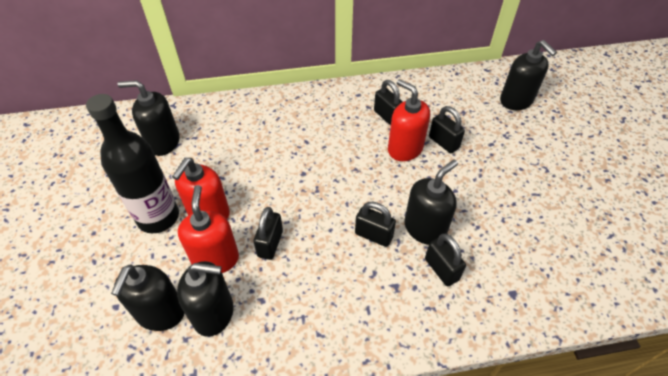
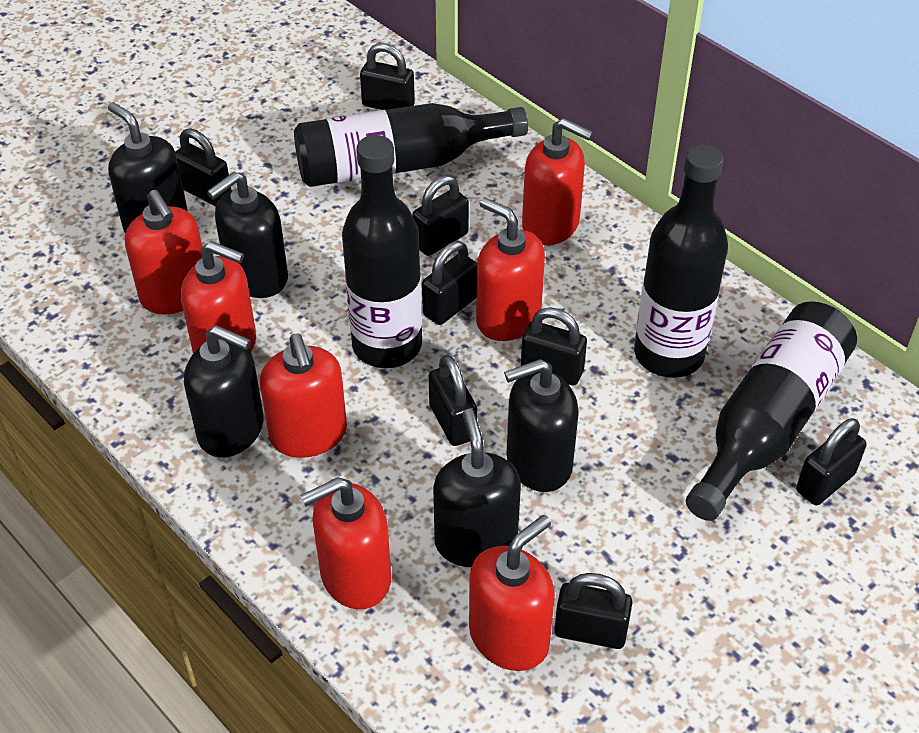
black bottle: [86,94,179,233] = 1 -> [294,103,528,187] [342,135,422,368] [634,144,728,378] [686,301,857,521] = 4
black padlock: [253,207,283,260] [355,202,396,247] [374,80,403,126] [425,234,466,286] [429,106,465,153] = 5 -> [175,128,231,206] [360,43,415,110] [412,175,469,256] [422,241,477,325] [429,355,477,446] [521,307,587,386] [554,573,632,649] [796,418,867,505] = 8
red soap dispenser: [172,158,230,219] [178,185,239,273] [388,79,430,161] = 3 -> [125,190,202,315] [181,241,256,353] [260,334,347,458] [300,477,391,609] [469,515,555,671] [476,197,545,341] [522,118,593,245] = 7

